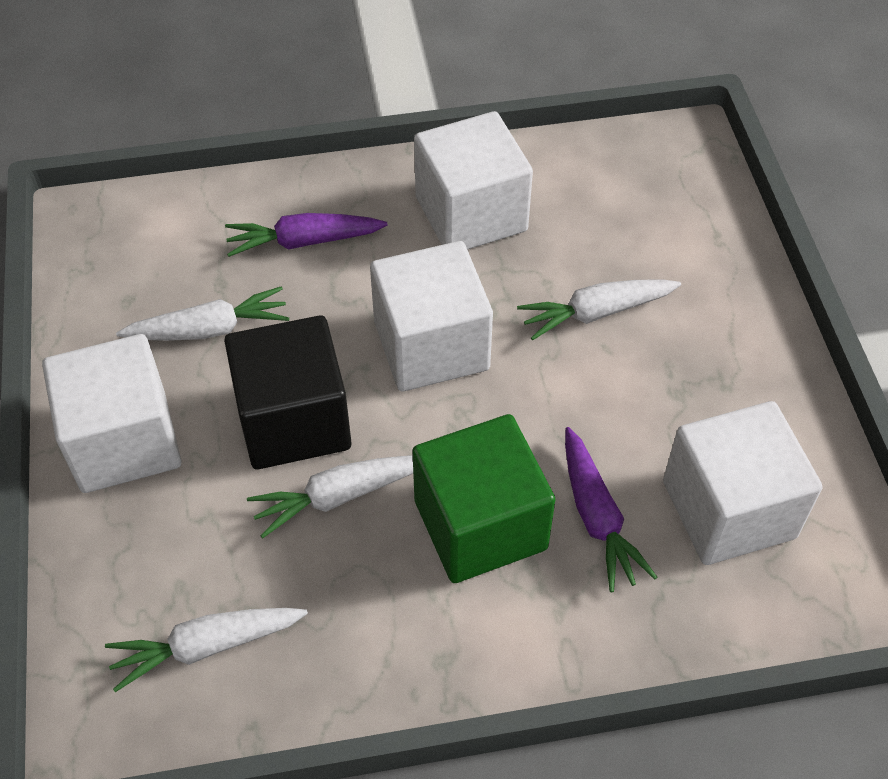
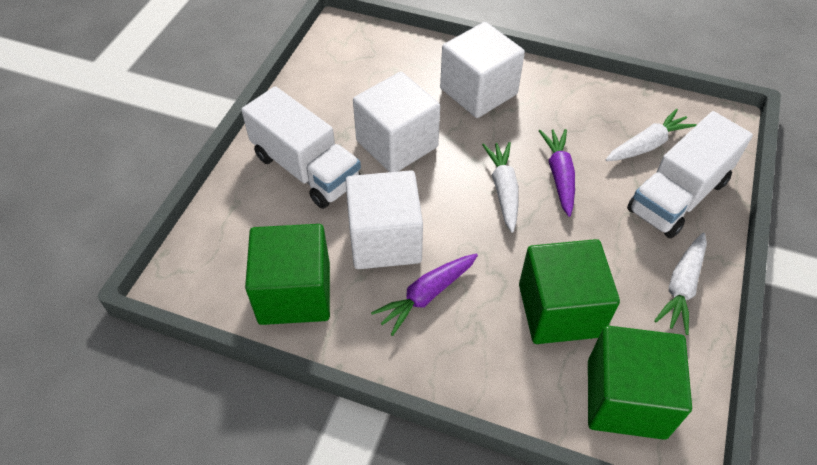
black cube: [224,315,351,469] = 1 -> none = 0
green cube: [412,414,555,583] = 1 -> [245,224,330,325] [519,239,620,344] [588,326,692,440] = 3
white carrot: [105,608,308,692] [116,286,289,341] [247,455,413,538] [517,279,681,340] = 4 -> [482,142,518,233] [605,109,696,161] [654,233,707,335] = 3
white cube: [42,334,182,493] [370,241,493,391] [414,111,533,250] [663,401,823,565] = 4 -> [345,170,423,269] [353,72,440,172] [440,22,525,118] = 3
white truck: none = 0 -> [241,86,361,209] [627,111,753,238] = 2

